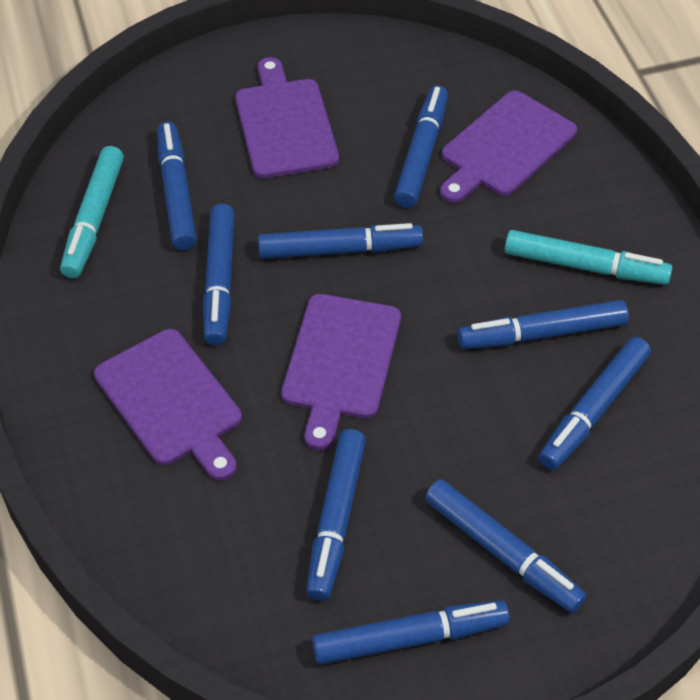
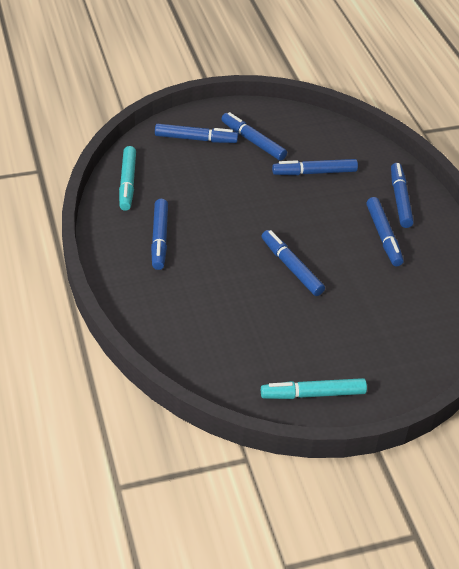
blue marker: [157,122,197,250] [203,204,235,345] [258,223,423,259] [306,429,366,601] [312,600,510,665] [394,85,448,208] [425,479,586,613] [458,300,629,349] [538,337,651,470] = 9 -> [151,199,168,270] [155,124,238,143] [221,112,287,161] [262,230,325,296] [272,159,358,175] [366,197,404,266] [391,163,414,228] = 7
purple cutting board: [94,329,242,481] [235,57,339,178] [281,294,401,450] [440,91,577,203] = 4 -> none = 0

